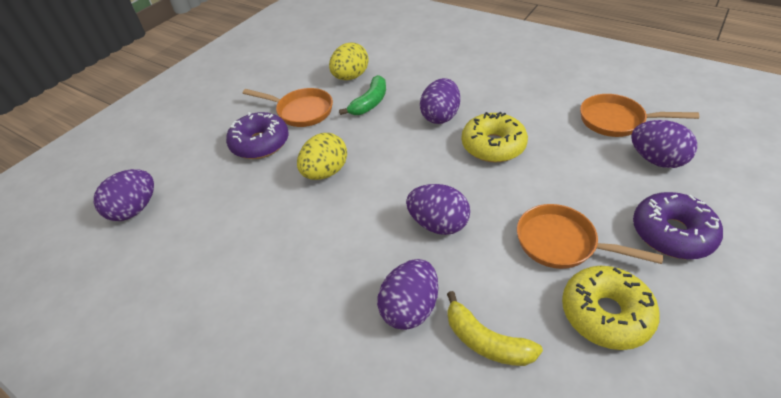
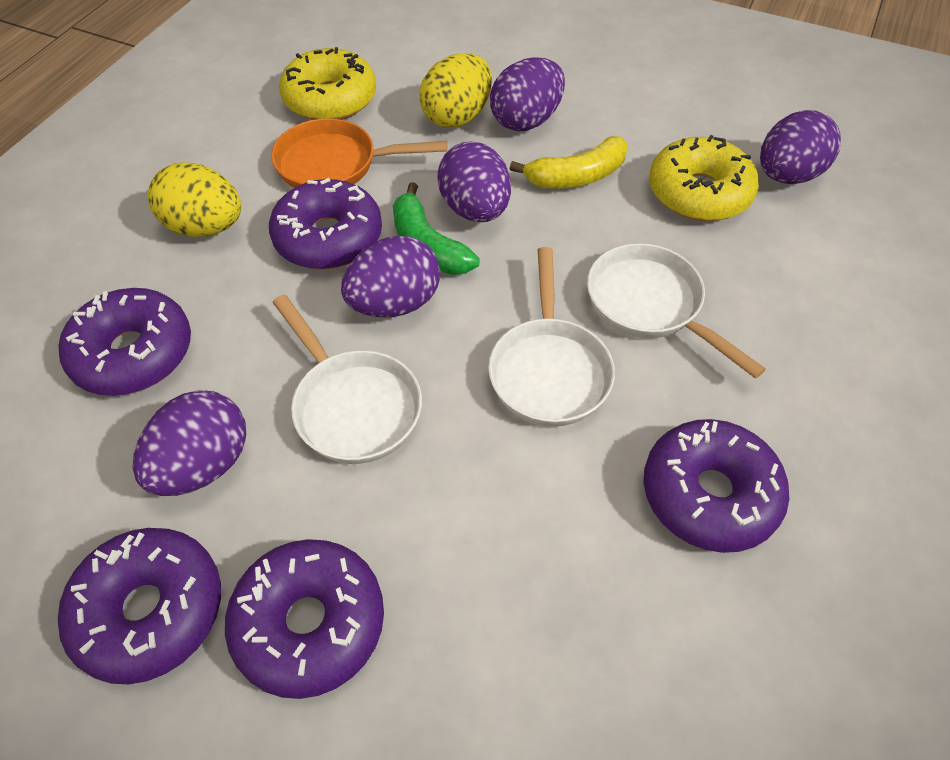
orange pan: [243,88,333,127] [517,204,663,269] [580,94,699,137] = 3 -> [271,118,447,188] = 1
purple donut: [226,112,289,159] [633,192,723,259] = 2 -> [58,528,221,685] [59,288,191,396] [225,539,384,699] [269,178,382,270] [644,419,789,553] = 5
white pan: none = 0 -> [272,295,422,464] [488,247,615,427] [587,243,766,379] = 3

